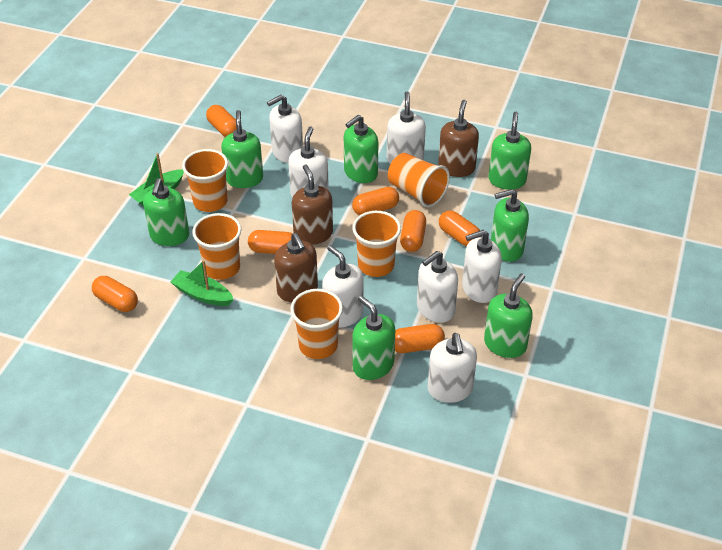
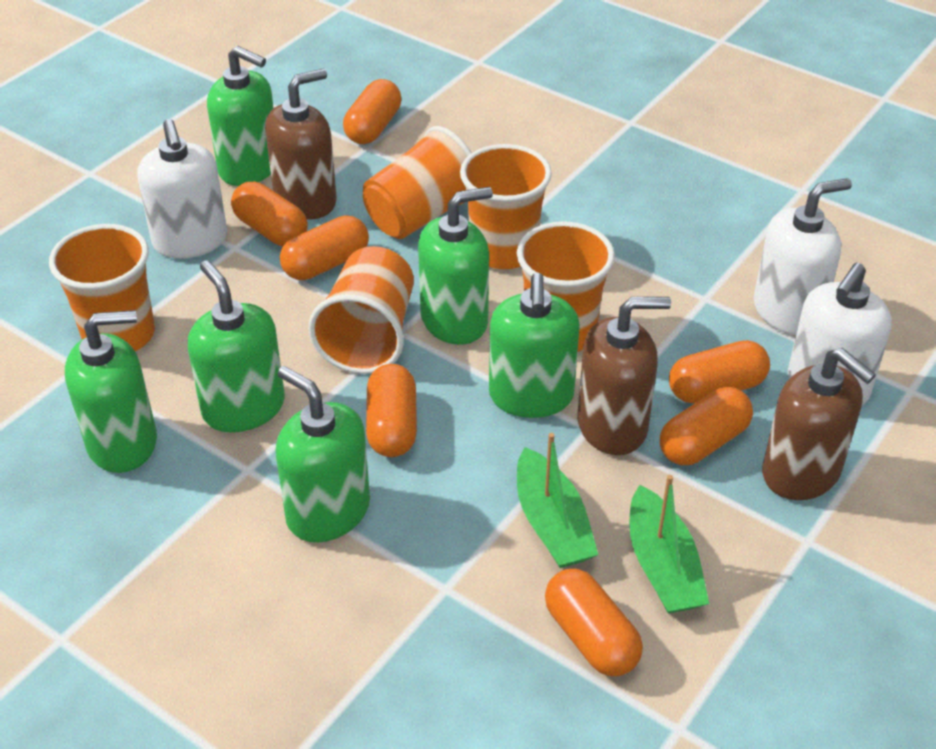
green soap dispenser: [143,178,189,246] [221,110,263,188] [344,115,378,183] [352,295,395,380] [484,273,533,358] [488,112,531,190] [491,189,529,262] = 7 -> [65,310,157,473] [188,260,285,433] [207,46,274,186] [276,366,370,543] [418,187,493,345] [489,273,580,418] = 6
white soap dispenser: [267,95,303,163] [288,126,329,198] [322,245,364,328] [387,91,426,164] [417,251,458,323] [428,333,477,403] [462,230,502,303] = 7 -> [137,119,227,258] [754,178,852,335] [788,263,892,405] = 3

